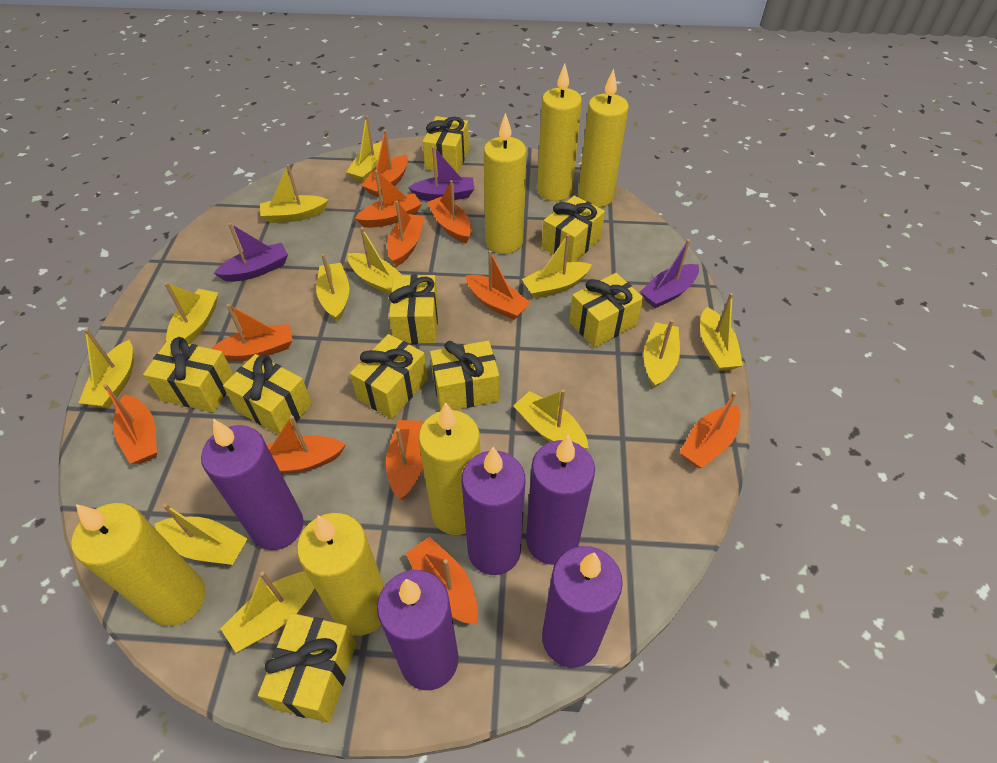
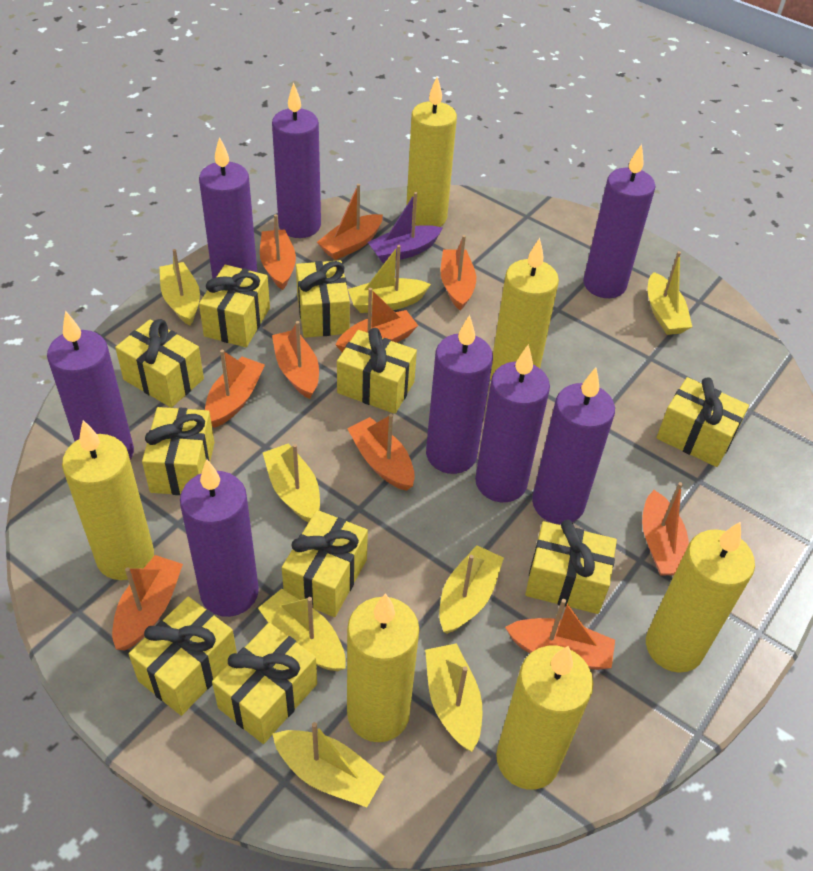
orange boat: [103,384,157,464] [212,304,293,361] [267,415,346,473] [355,170,422,228] [361,129,408,197] [386,420,424,500] [387,201,424,267] [406,537,478,625] [427,180,472,243] [466,250,531,320] [679,392,740,468] = 11 -> [112,555,183,650] [205,350,265,428] [260,214,296,290] [272,321,319,399] [317,184,383,260] [336,288,418,352] [347,414,415,491] [440,235,476,311] [505,599,615,670] [642,482,689,576] = 10
purple boat: [214,223,288,282] [408,146,474,201] [640,239,699,308] = 3 -> [368,192,442,263] = 1
purple candle: [201,419,304,550] [377,570,459,690] [462,447,525,575] [526,435,595,565] [542,546,623,668] = 5 -> [47,310,134,460] [180,459,259,617] [199,137,258,279] [272,82,321,238] [426,315,493,474] [475,344,550,502] [532,368,615,524] [583,144,656,298] = 8
yellow boat: [79,328,134,408] [154,503,248,565] [164,282,218,344] [221,571,315,653] [260,164,328,223] [316,254,349,321] [346,115,382,183] [347,227,402,295] [513,389,589,449] [522,234,592,299] [643,319,680,388] [700,293,743,371] = 12 -> [160,249,200,326] [258,589,346,671] [263,443,320,522] [273,722,385,807] [348,245,431,313] [425,643,482,752] [439,545,504,634] [648,251,692,335] = 8
yellow gift: [143,337,234,412] [223,354,312,435] [258,613,356,723] [350,334,428,419] [389,274,438,344] [422,116,469,174] [430,341,499,411] [542,195,605,262] [569,273,643,348] = 9 -> [115,319,204,408] [129,597,237,716] [142,407,214,495] [199,265,270,347] [212,623,317,744] [282,510,368,617] [296,260,350,338] [337,328,417,414] [525,520,617,614] [656,377,749,467] = 10

